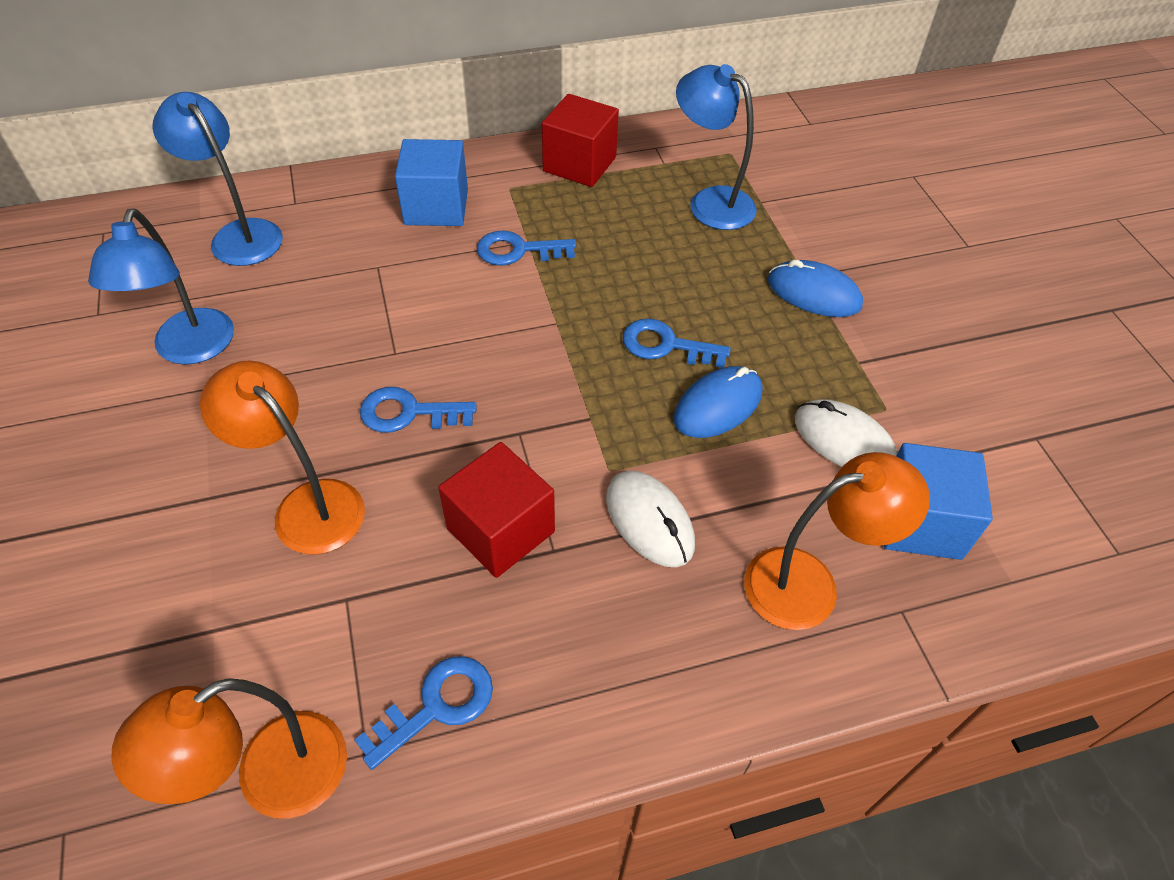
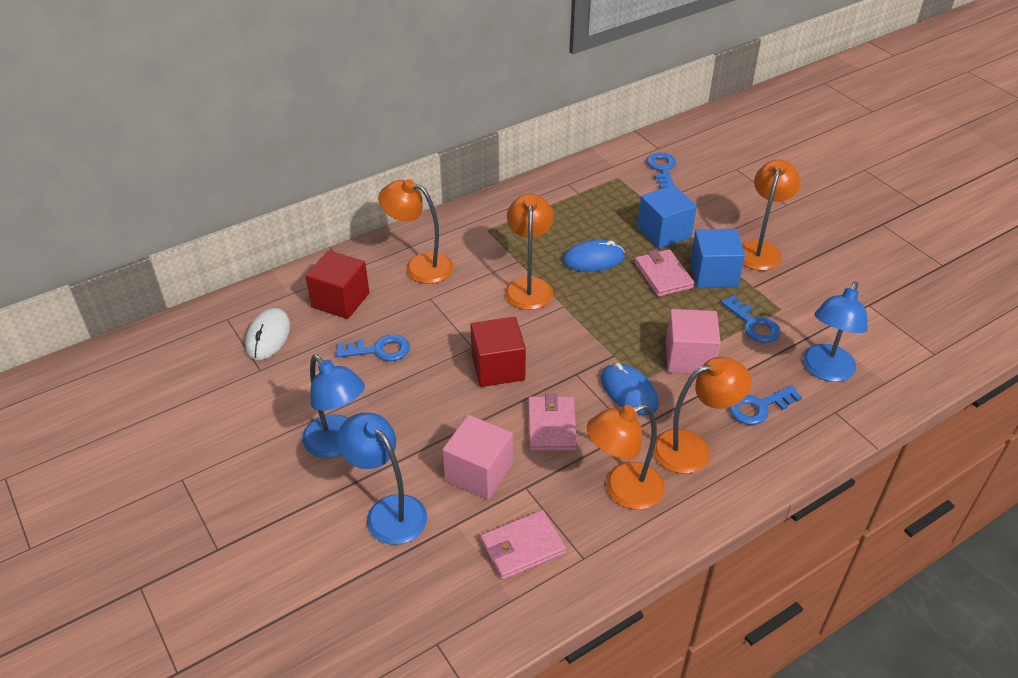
orange lamp: [111,678,347,819] [200,360,365,555] [744,452,930,630] = 3 -> [378,179,453,284] [505,194,554,310] [587,404,665,510] [653,357,751,474] [741,159,801,270] = 5
pink cube: none = 0 -> [442,415,513,500] [666,309,721,374] = 2
pink wallet: none = 0 -> [480,510,566,580] [528,394,577,451] [634,249,694,297] = 3
white mouse: [606,471,695,567] [795,399,897,467] = 2 -> [245,308,290,360] = 1

